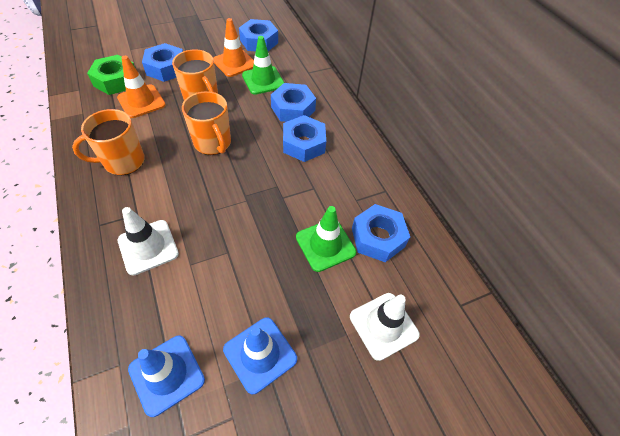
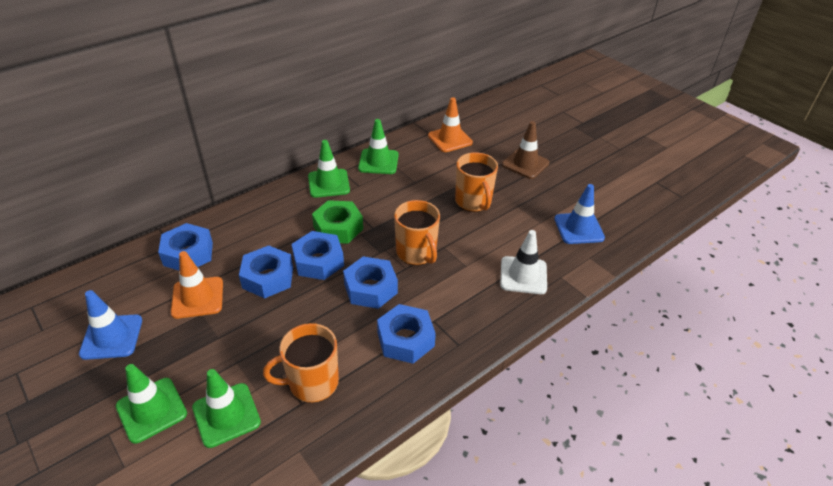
brown traffic cone: none = 0 -> [502,121,549,179] = 1
green traffic cone: [242,36,284,95] [296,206,356,272] = 2 -> [116,364,187,444] [192,369,261,448] [308,140,350,198] [358,119,399,174] = 4
white traffic cone: [118,207,179,276] [350,293,420,361] = 2 -> [500,230,547,294] = 1

